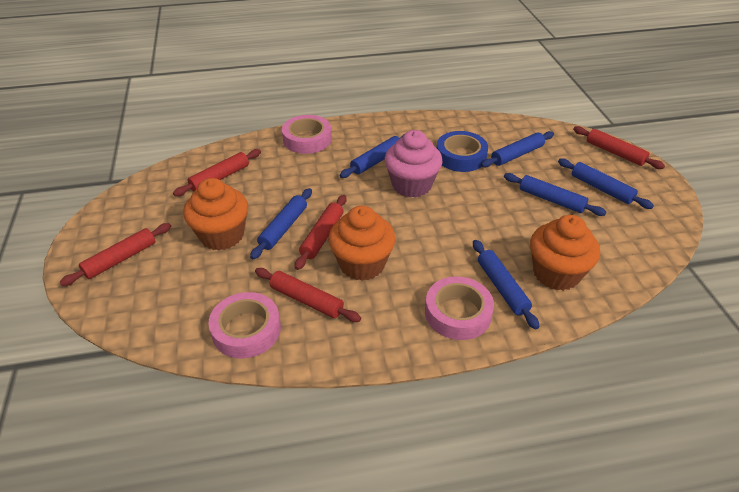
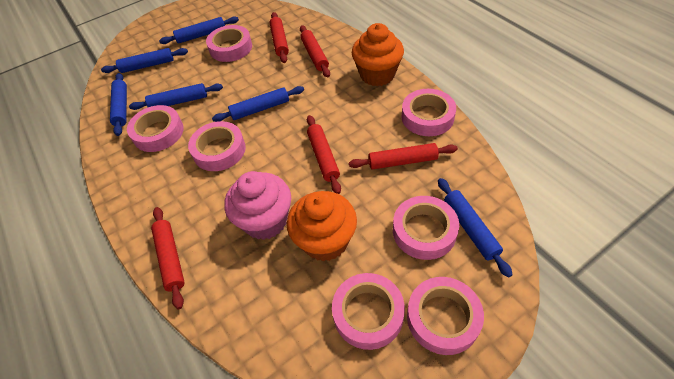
blue tape: [437,131,488,172] = 1 -> none = 0
orange cupcake: [183,178,248,251] [328,206,396,281] [530,215,600,291] = 3 -> [287,191,357,262] [352,23,404,86] = 2
pink tape: [208,292,281,358] [282,115,332,154] [425,276,494,340] = 3 -> [127,105,184,152] [188,121,246,171] [206,25,252,62] [332,273,405,350] [393,196,459,260] [401,89,456,136] [407,277,484,355] = 7

